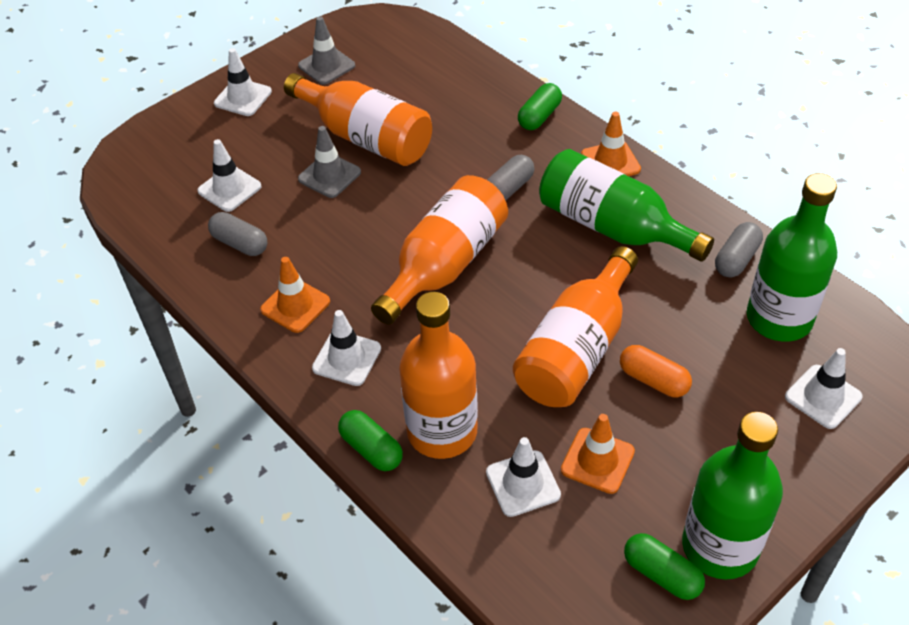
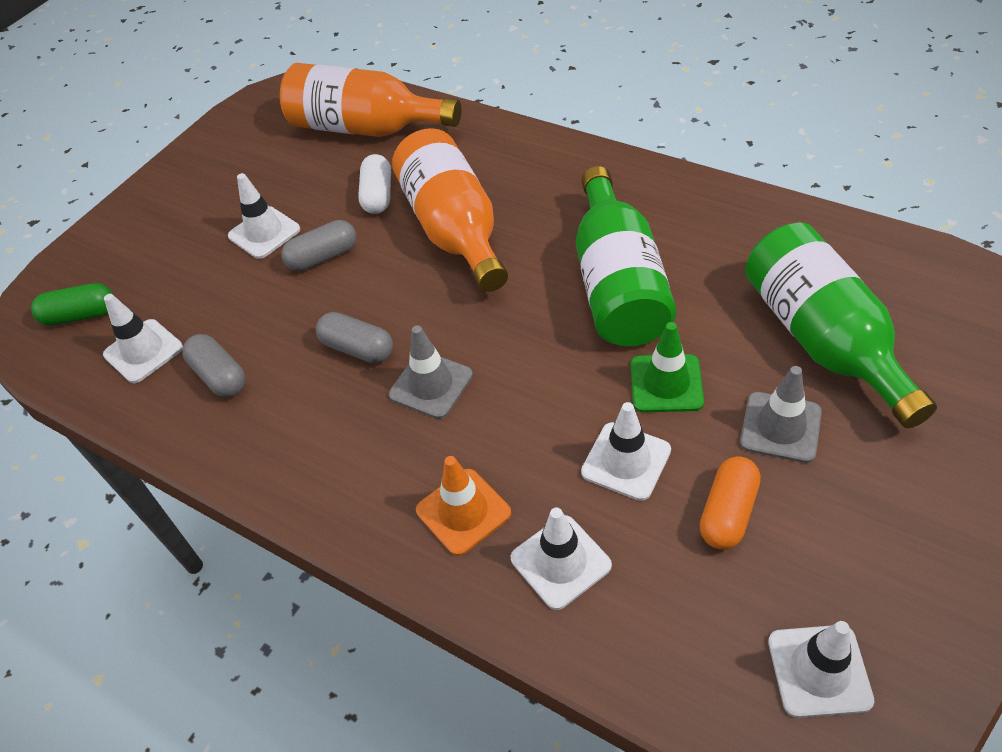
green bottle: [539,149,714,262] [682,412,783,579] [747,173,837,342] = 3 -> [576,166,676,346] [745,223,937,428] = 2
green capsule: [338,410,403,471] [518,83,562,130] [624,533,705,600] = 3 -> [31,283,113,326] = 1
green traffic cone: none = 0 -> [631,322,704,412] = 1
orange bottle: [284,73,432,166] [371,175,508,325] [399,292,478,459] [513,246,638,407] = 4 -> [280,63,461,137] [392,128,508,292] = 2
orange traffic cone: [260,257,330,333] [561,414,635,494] [581,112,641,176] = 3 -> [416,456,511,556] = 1
white capsule: none = 0 -> [358,154,391,214] = 1

